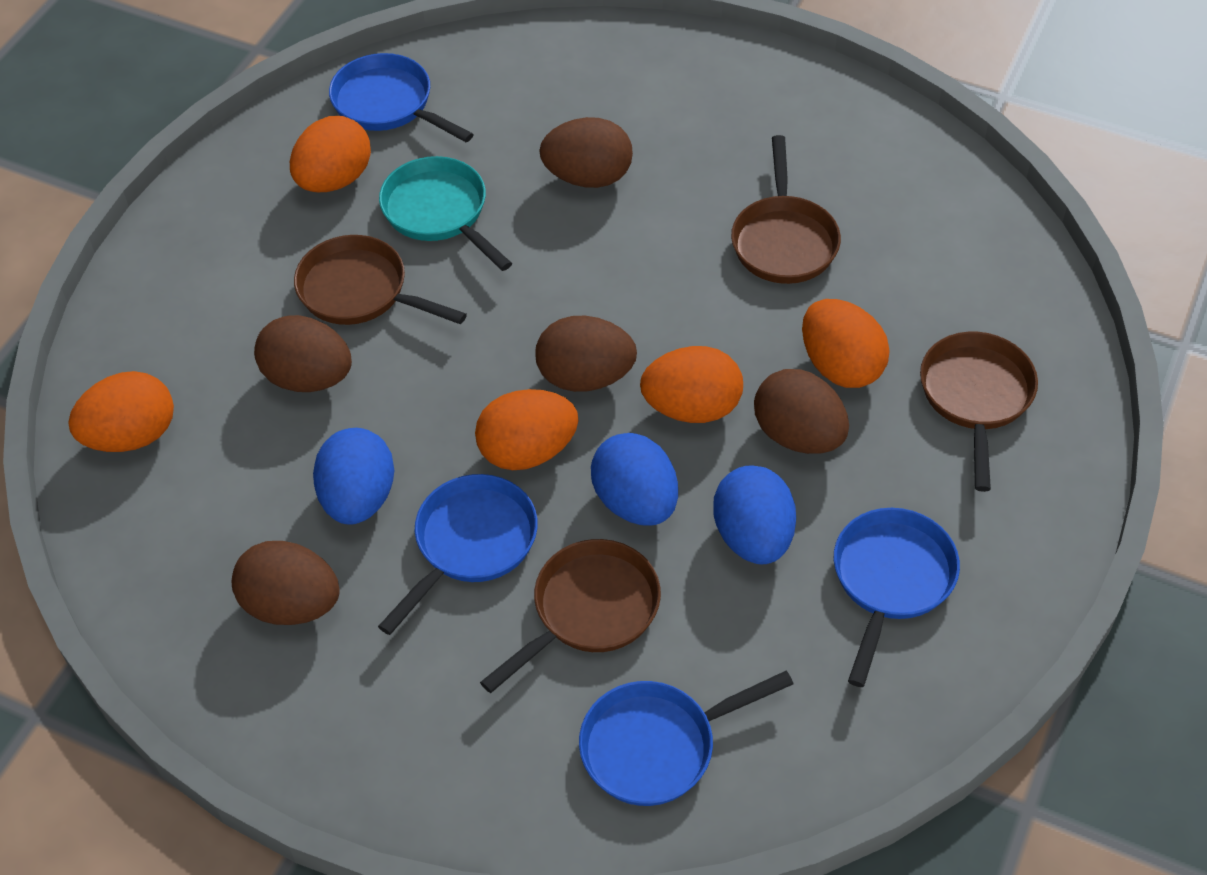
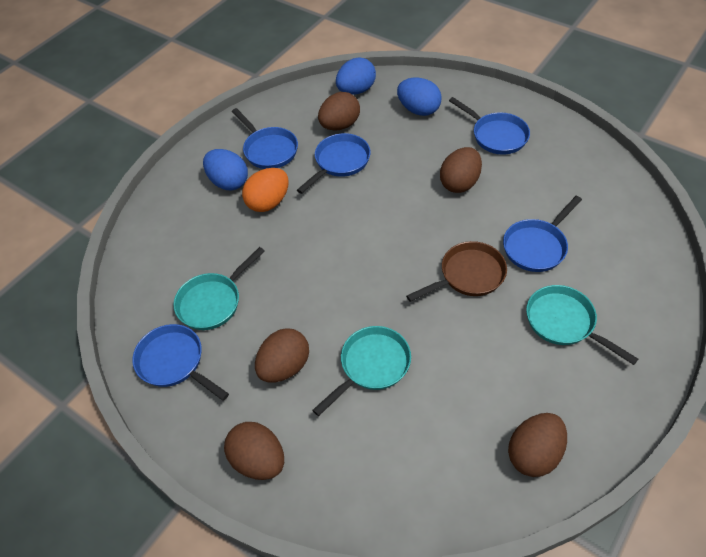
blue pan: [329,53,474,142] [378,474,538,635] [579,671,793,806] [834,508,960,687] = 4 -> [132,324,229,401] [232,108,298,169] [297,133,370,194] [449,97,530,155] [503,196,582,272] = 5
brown pan: [294,235,467,325] [480,539,661,693] [731,135,841,284] [920,332,1038,492] = 4 -> [406,241,507,302] = 1
orange egg: [68,371,174,452] [290,116,371,192] [475,389,578,470] [640,346,743,423] [802,299,890,388] = 5 -> [242,168,289,212] = 1
turquoise pan: [379,156,512,271] = 1 -> [174,247,265,330] [312,326,411,416] [526,285,638,365] = 3

